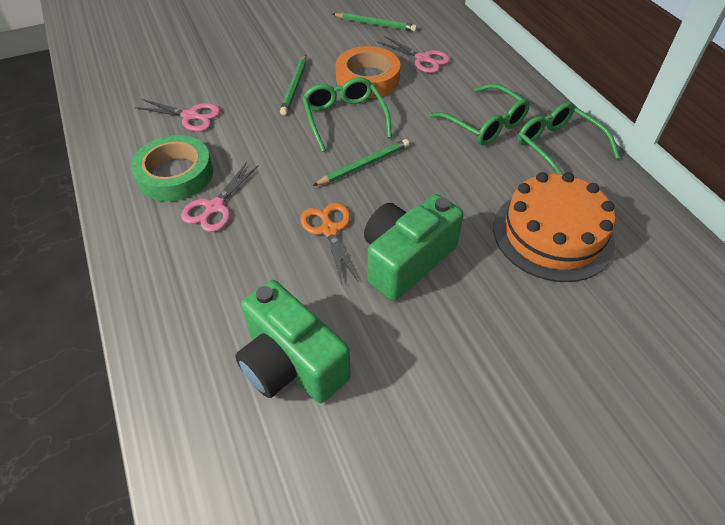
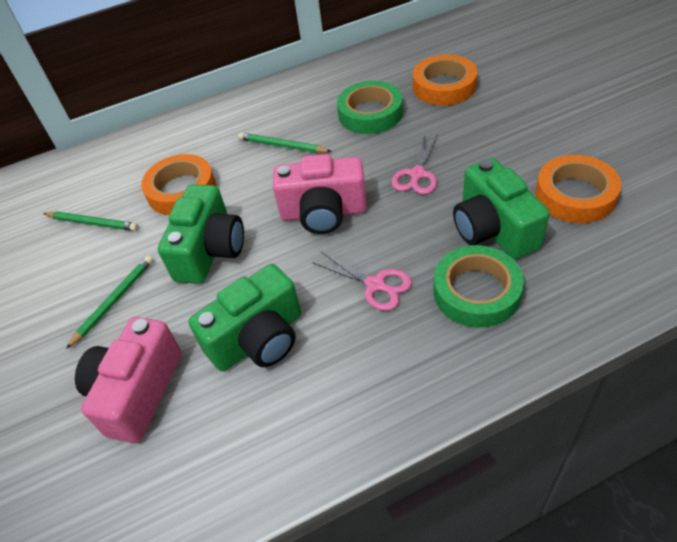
green camera: [235,280,351,403] [364,194,464,301] = 2 -> [158,184,244,284] [188,264,301,371] [453,158,550,259] = 3
green glasses: [302,77,392,152] [430,84,530,145] [518,102,620,174] = 3 -> none = 0
green tape: [131,135,213,202] = 1 -> [337,81,403,134] [433,245,524,328] = 2
orange cake: [493,172,616,282] = 1 -> none = 0
orange scissors: [300,203,358,284] = 1 -> none = 0
orange tape: [336,46,400,98] = 1 -> [141,154,216,215] [413,55,477,105] [535,155,622,223] = 3
pink camera: none = 0 -> [75,317,182,443] [273,154,367,234] = 2
pink scissors: [135,99,220,132] [181,162,259,232] [378,36,450,73] = 3 -> [312,251,412,311] [391,134,438,195] = 2

